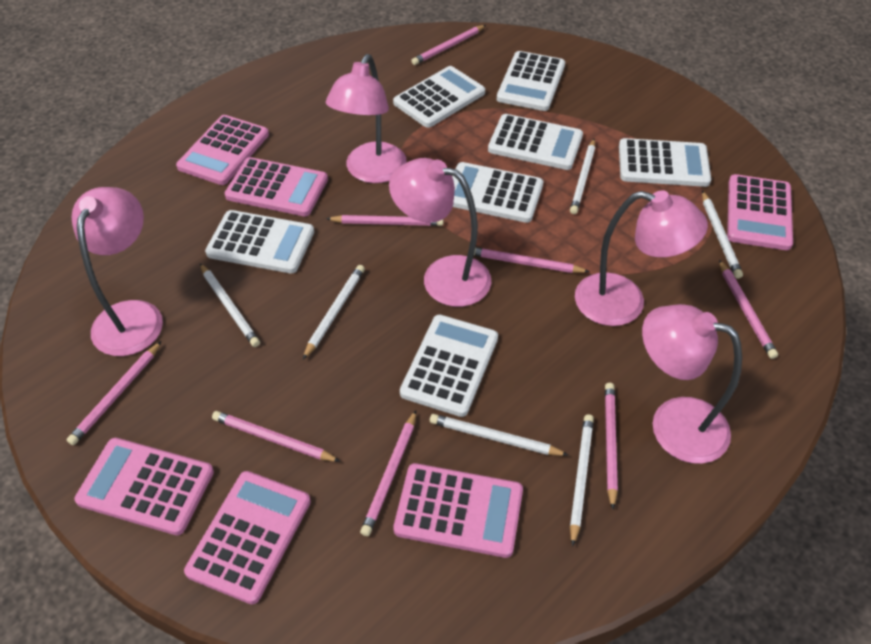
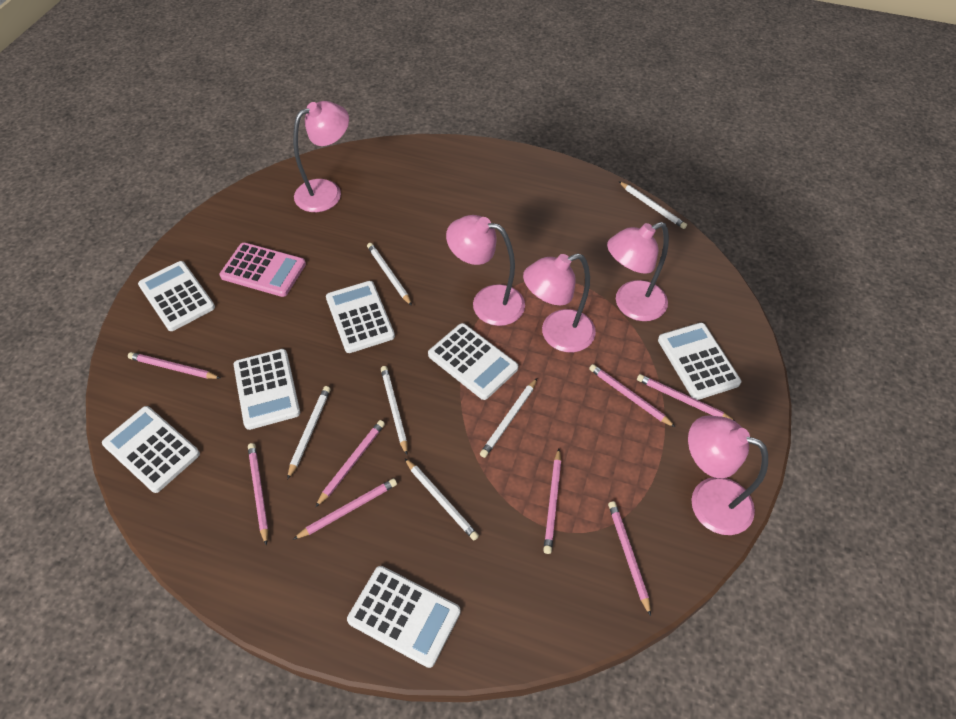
pink calculator: [74,438,214,535] [176,115,269,185] [184,471,311,604] [225,157,328,216] [393,463,523,558] [727,174,793,250] = 6 -> [220,243,306,297] = 1

